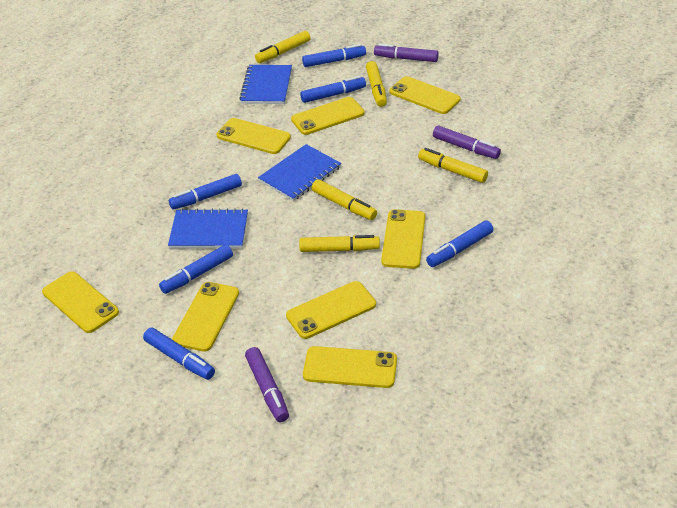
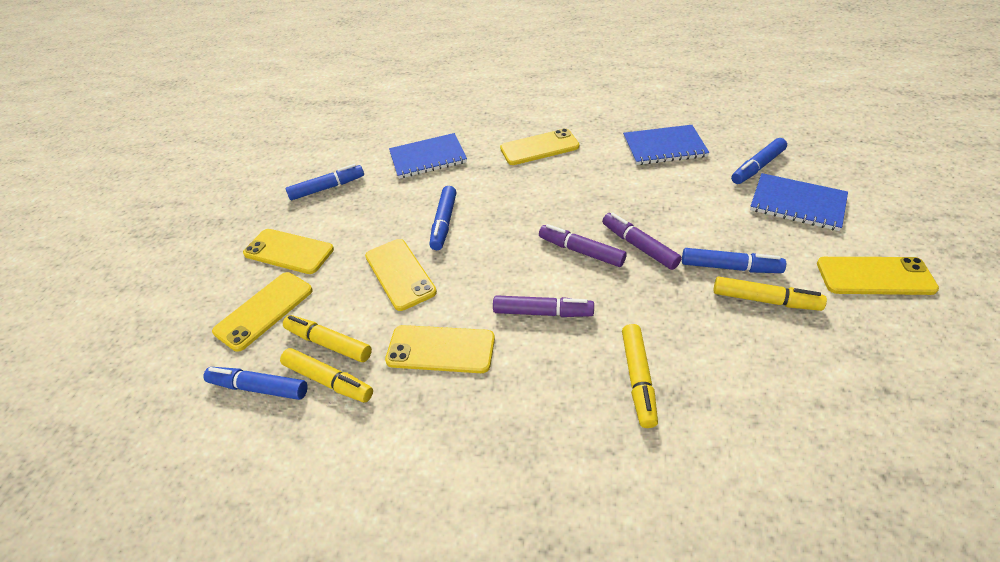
blue marker: [143,328,215,380] [159,244,233,294] [169,174,242,210] [300,76,366,103] [302,44,366,67] [426,221,493,267] = 6 -> [203,367,308,400] [286,164,364,200] [429,186,456,250] [682,248,786,273] [731,138,787,184] = 5
yellow marker: [255,31,310,63] [299,235,380,252] [312,180,377,220] [366,61,387,107] [418,148,488,183] = 5 -> [280,348,373,402] [283,315,372,362] [622,324,658,428] [713,276,827,311] = 4
yellow phone: [42,271,119,333] [172,282,239,352] [217,118,291,154] [286,281,376,339] [291,97,364,135] [303,346,397,388] [381,209,425,269] [390,76,460,114] = 8 -> [212,272,313,352] [243,229,334,274] [365,239,437,311] [385,325,495,373] [500,128,579,165] [817,257,939,295] = 6

